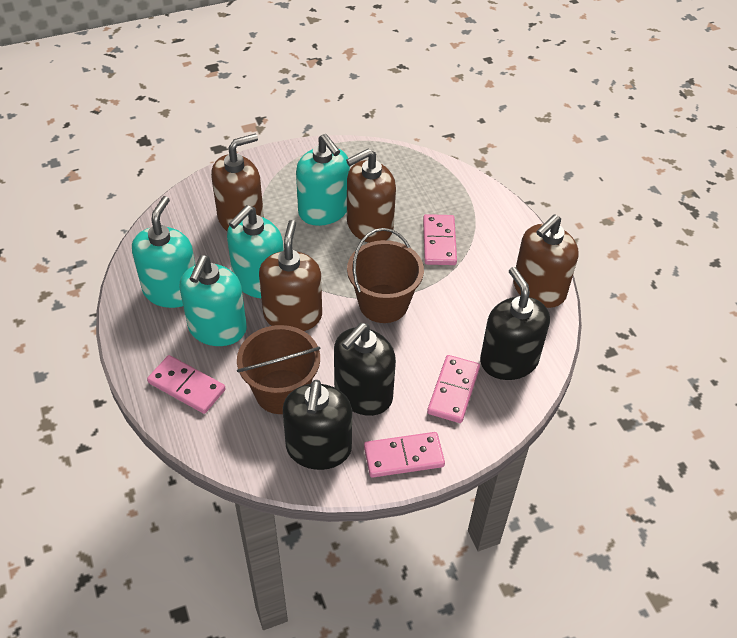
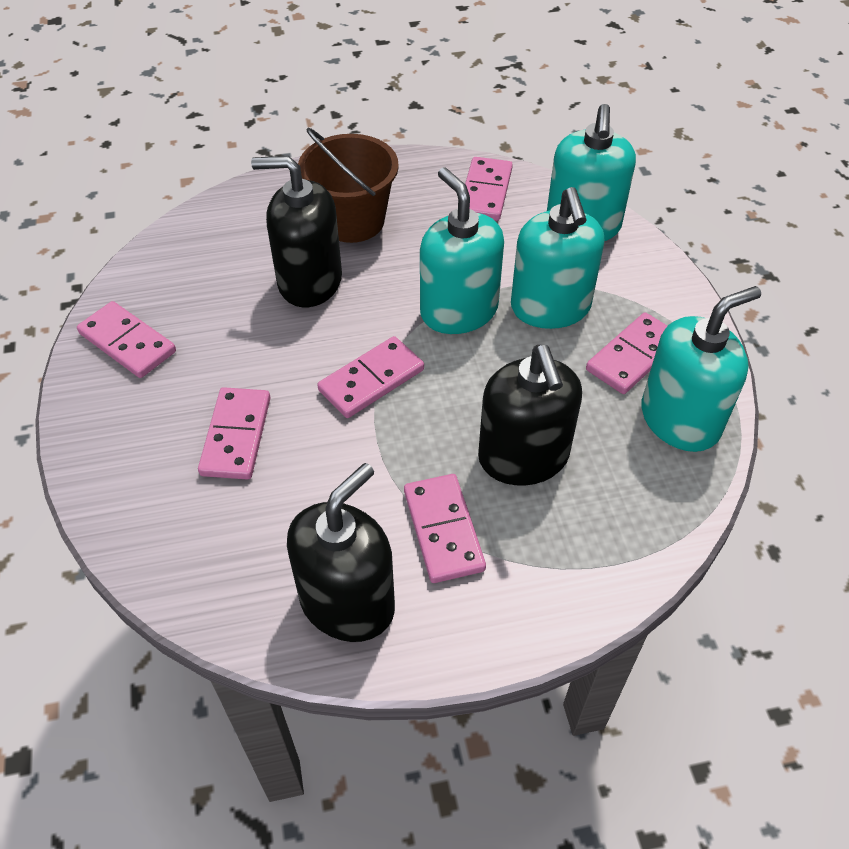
brown bucket: [237,325,321,414] [347,228,424,323] = 2 -> [298,128,399,243] = 1
brown soap dispenser: [211,134,264,231] [259,220,322,331] [346,149,396,243] [513,214,578,308] = 4 -> none = 0
pink domino: [147,355,226,414] [364,432,445,478] [423,214,457,265] [427,355,480,423] = 4 -> [77,301,176,378] [198,387,270,480] [317,336,424,418] [404,474,486,583] [465,157,513,221] [586,312,667,394] = 6

